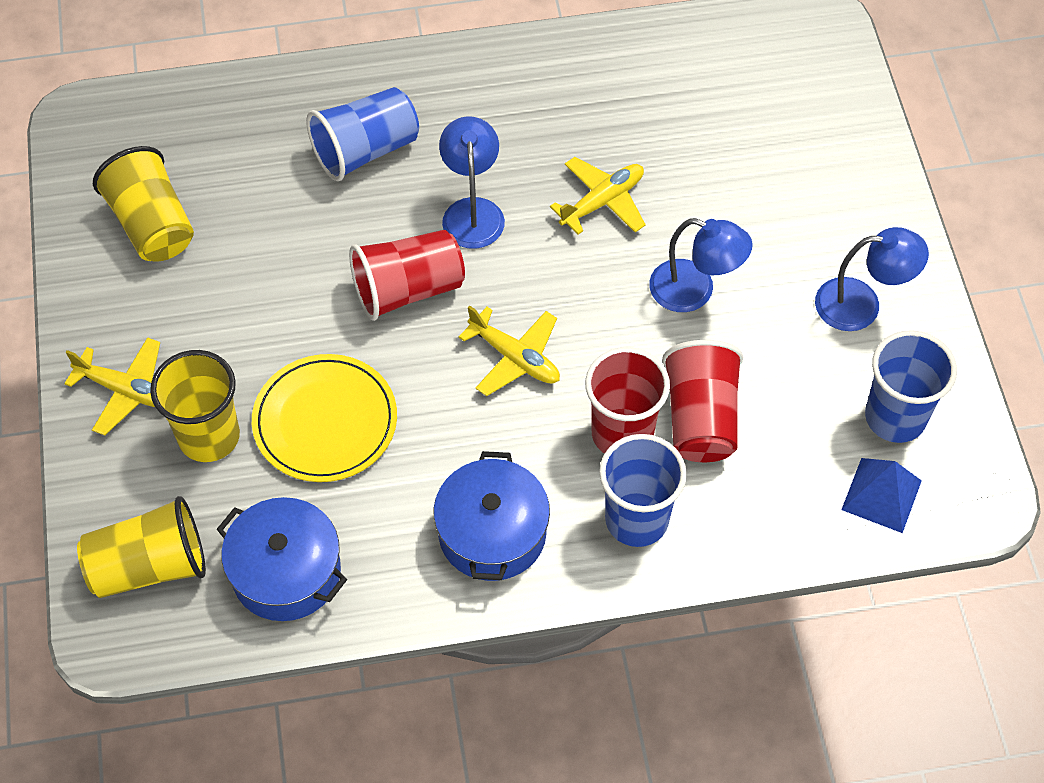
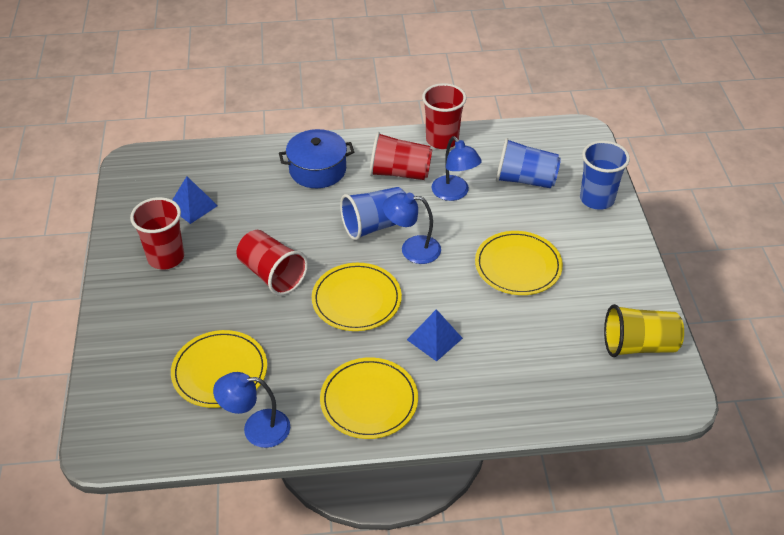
blue pot: [217,497,347,621] [434,451,550,581] = 2 -> [279,129,354,188] = 1
blue pyramid: [841,458,922,533] = 1 -> [172,176,218,224] [407,309,463,362] = 2
red cup: [349,230,465,321] [585,347,670,454] [662,340,743,462] = 3 -> [130,197,184,270] [237,230,308,296] [370,132,433,180] [422,83,466,149] = 4
yellow cup: [77,496,206,598] [93,146,194,262] [150,350,240,462] = 3 -> [604,304,684,357] = 1
yellow plane: [64,337,160,435] [458,305,560,396] [550,157,646,234] = 3 -> none = 0
yellow plate: [252,354,397,482] = 1 -> [171,330,267,408] [312,263,402,331] [320,357,418,439] [475,231,563,295] = 4

